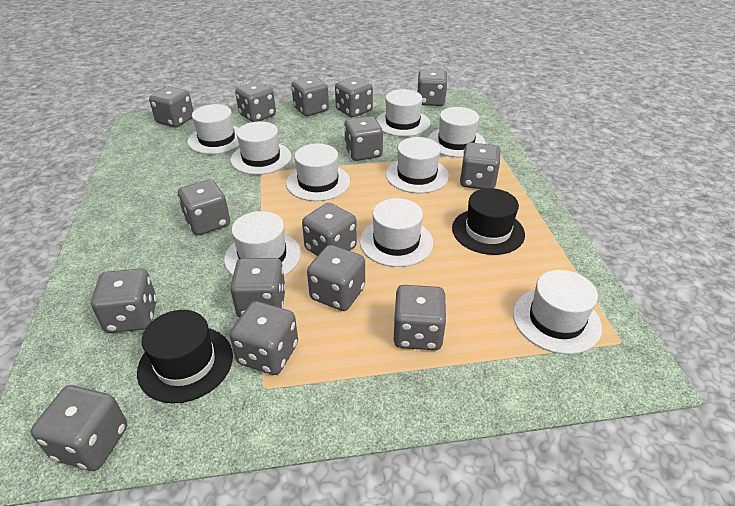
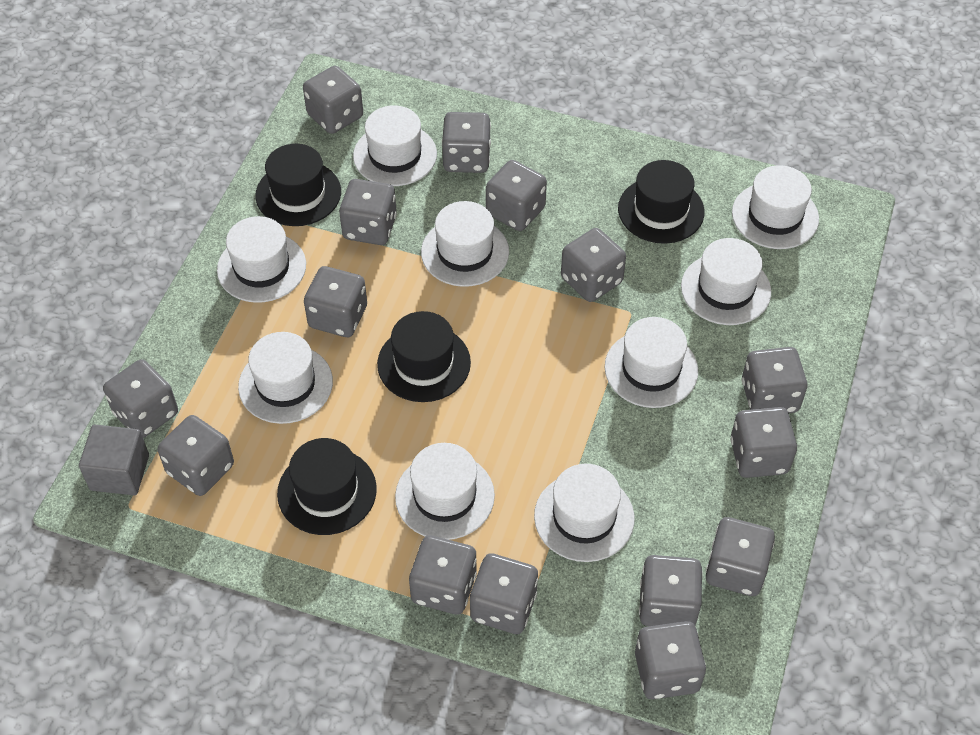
black hat: [137,310,233,403] [452,188,525,255] = 2 -> [256,144,341,226] [277,438,377,535] [377,311,471,402] [618,160,705,244] = 4
grey cube: none = 0 -> [79,425,149,495] = 1

